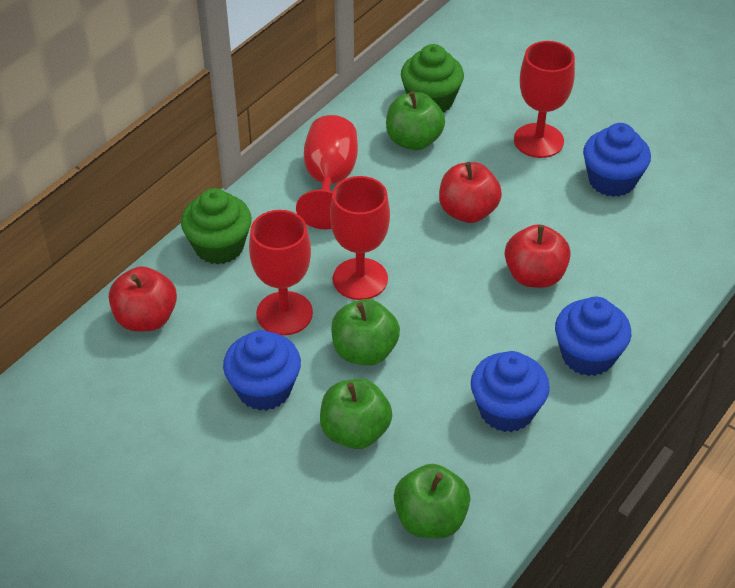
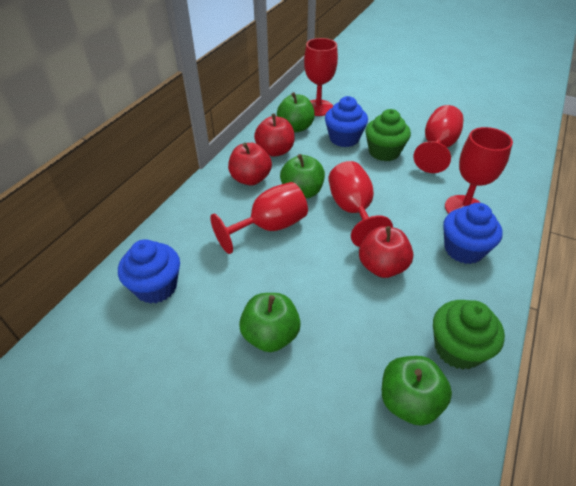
blue cupcake: [223,330,301,411] [471,351,550,432] [555,297,631,376] [583,123,651,197] = 4 -> [118,239,180,304] [325,96,368,147] [443,203,503,264] = 3
red goblet: [249,210,313,335] [296,115,358,229] [330,176,390,300] [514,41,575,158] = 4 -> [210,182,308,254] [304,38,338,116] [328,161,393,247] [413,105,464,173] [445,127,513,214] = 5

